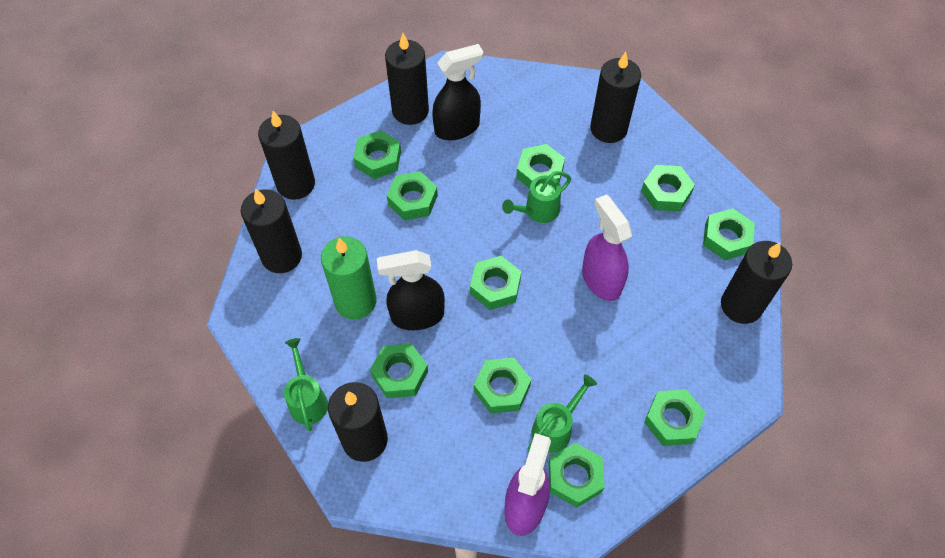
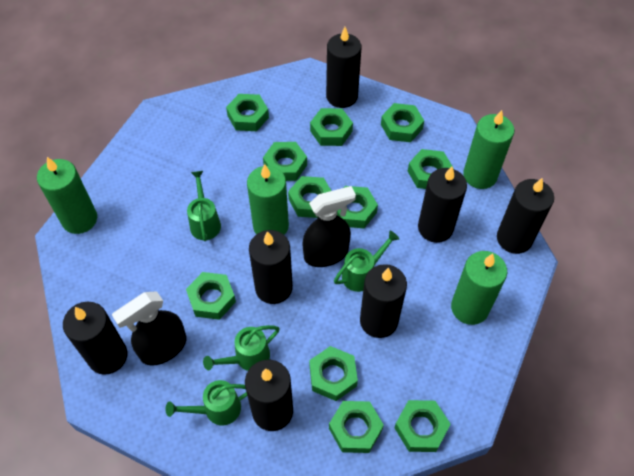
black candle: [241,188,302,273] [258,111,315,200] [328,382,388,462] [385,33,429,125] [590,52,641,143] [721,241,792,324] = 6 -> [63,302,127,375] [245,360,293,431] [249,230,293,304] [326,27,361,108] [360,264,407,338] [418,167,467,243] [497,178,554,254] = 7
green candle: [321,236,376,320] = 1 -> [37,157,97,234] [247,164,289,235] [451,251,507,325] [463,110,514,189] = 4
green nut: [353,130,401,179] [370,343,428,398] [387,171,438,220] [470,256,521,310] [474,358,531,413] [516,144,565,189] [549,442,605,508] [641,165,695,212] [644,389,706,446] [703,208,755,260] = 10 -> [186,272,236,320] [226,94,269,131] [263,142,307,181] [288,176,331,218] [309,346,358,401] [310,108,353,146] [329,401,384,453] [337,186,378,228] [381,103,424,142] [394,400,450,452] [408,149,454,189] = 11
green watering can: [284,338,328,431] [502,171,571,223] [528,375,597,453] = 3 -> [166,380,247,425] [187,171,221,241] [203,325,279,371] [334,231,399,292] = 4
purple spray bottle: [504,433,551,536] [582,194,632,301] = 2 -> none = 0

